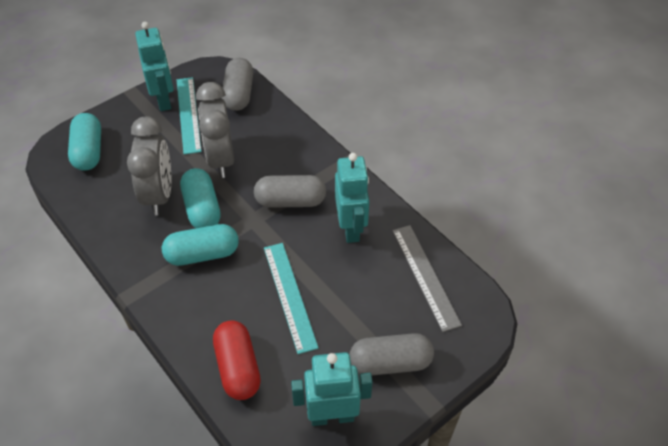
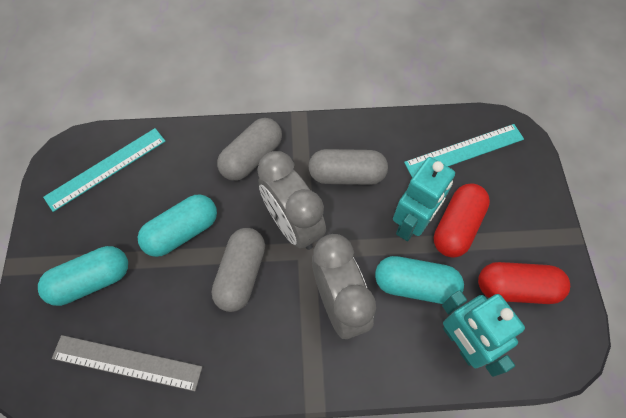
red capsule: [213,320,261,400] = 1 -> [434,183,490,258] [478,262,570,304] = 2
turquoise robot: [135,22,174,111] [291,352,373,426] [335,153,369,243] = 3 -> [393,157,455,241] [442,290,525,377] = 2

